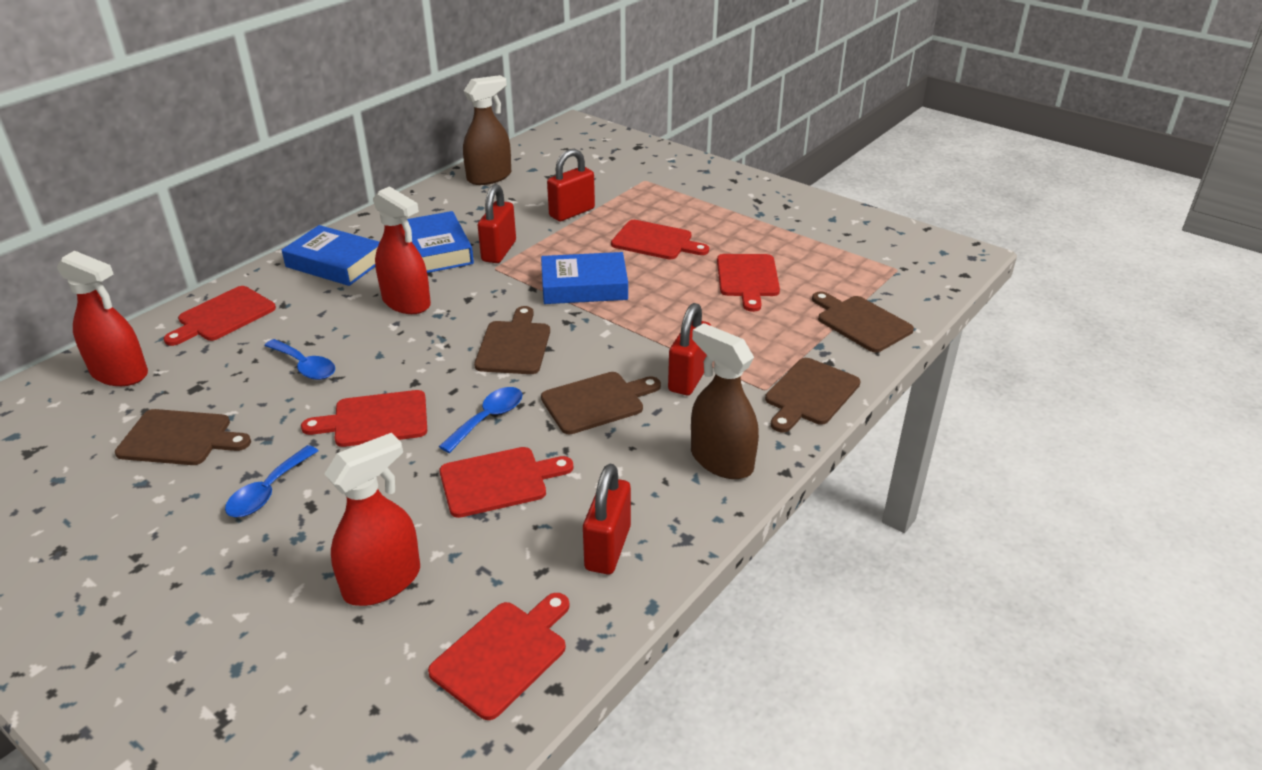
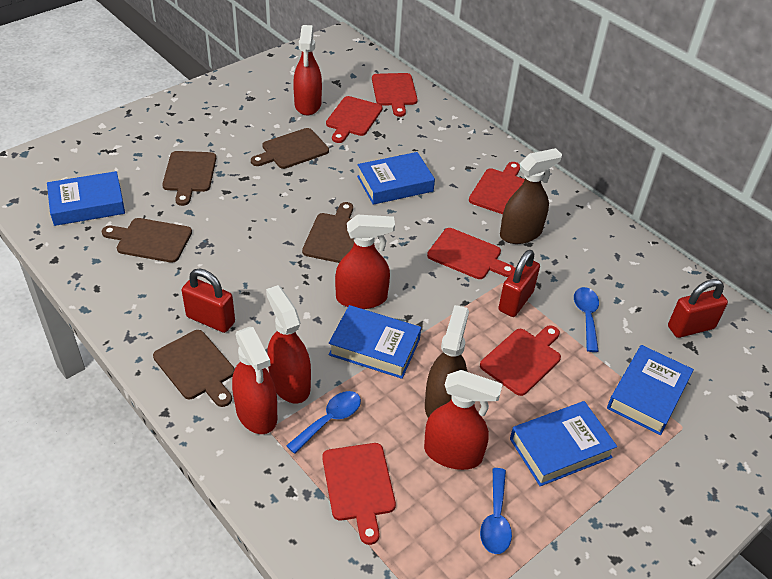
blue book: [282,225,380,286] [407,211,474,273] [541,252,628,304] = 3 -> [47,171,125,226] [329,305,421,379] [357,152,435,205] [510,401,617,486] [607,345,694,435] = 5
red padlock: [478,184,516,263] [547,149,595,221] [583,464,631,574] [668,303,711,395] = 4 -> [182,269,235,333] [498,250,540,317] [668,279,728,338] = 3
red spray bottle: [57,251,148,386] [325,433,420,606] [373,186,431,314] = 3 -> [232,327,277,434] [266,285,311,404] [293,25,322,115] [335,215,395,309] [424,370,503,470] = 5

